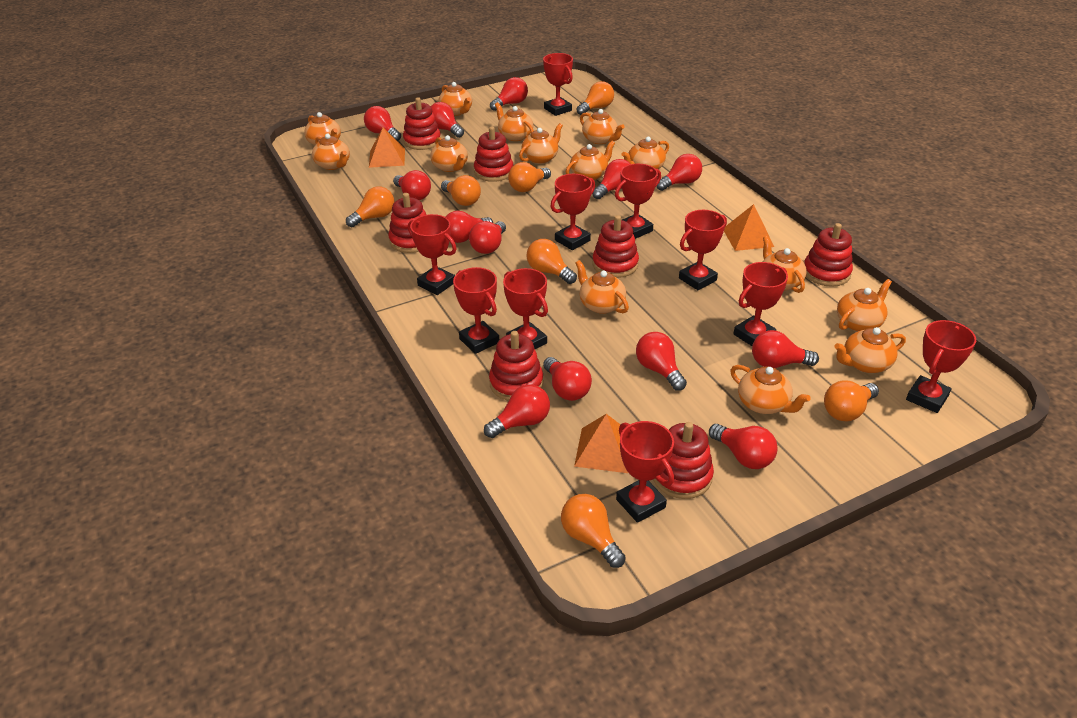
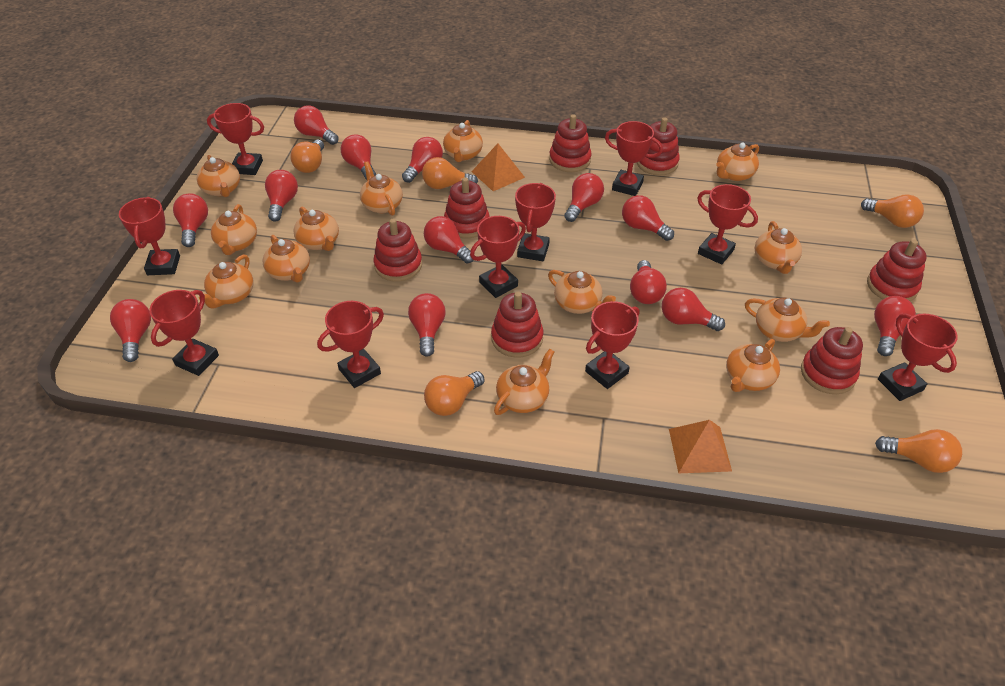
orange light bulb: [346,186,394,227] [441,175,481,206] [508,162,551,192] [527,239,577,284] [561,494,626,568] [576,81,614,115] [824,381,879,421] = 7 -> [290,139,324,173] [422,157,478,189] [424,371,485,416] [861,194,924,228] [875,429,962,473] = 5
orange pyramid: [369,127,405,168] [574,414,628,473] [724,204,774,251] = 3 -> [471,143,525,191] [669,420,732,473] = 2
orange teapot: [304,112,341,145] [312,134,350,170] [430,135,468,172] [438,82,472,116] [495,102,534,141] [519,123,563,164] [566,141,615,180] [576,260,629,314] [580,109,624,144] [621,137,669,169] [730,365,811,414] [763,236,807,293] [834,327,906,373] [837,279,892,331] = 14 -> [197,155,240,197] [199,255,254,308] [211,204,257,255] [263,235,310,283] [293,207,339,251] [360,161,403,216] [443,120,483,162] [494,349,554,415] [548,270,616,314] [716,143,759,181] [726,339,780,392] [745,297,830,342] [755,221,802,274] = 13

